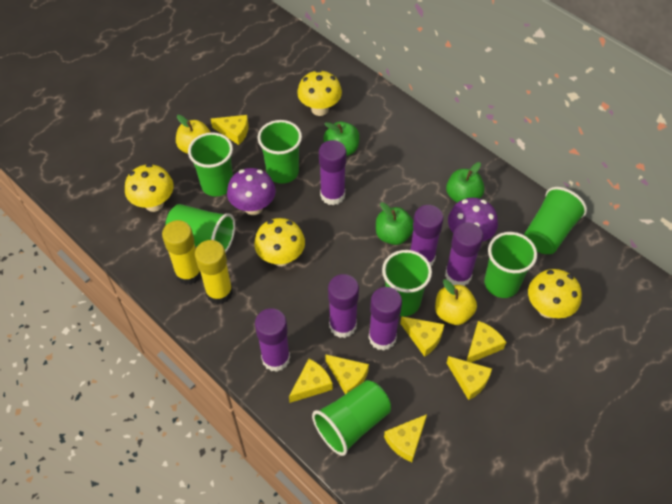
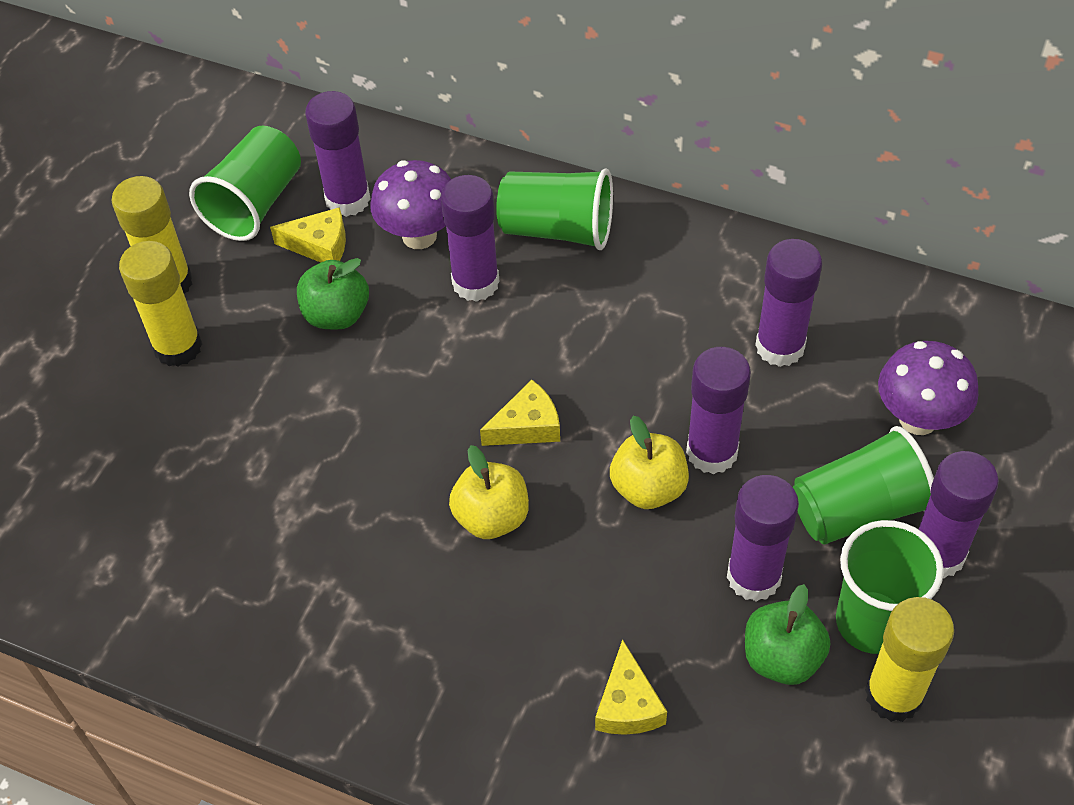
green apple: [323,121,359,156] [376,202,413,245] [446,162,484,203] = 3 -> [297,258,369,329] [745,584,830,685] = 2
green cup: [165,204,235,253] [188,132,233,196] [258,120,302,184] [312,380,391,456] [382,250,432,316] [484,232,537,298] [524,187,587,254] = 7 -> [189,126,301,241] [496,168,613,250] [793,426,934,544] [836,520,944,654] = 4
yellow cheese: [211,115,248,145] [289,359,333,403] [325,354,369,394] [384,414,427,462] [400,316,444,357] [447,356,492,400] [467,321,506,362] = 7 -> [270,207,346,262] [480,380,560,446] [595,639,667,735] = 3
yellow glue stick: [162,220,201,285] [195,240,233,304] = 2 -> [112,176,193,293] [119,241,202,366] [865,597,954,722] = 3
yellow mushroom: [125,164,174,212] [254,218,305,266] [297,70,342,116] [528,269,582,318] = 4 -> none = 0

